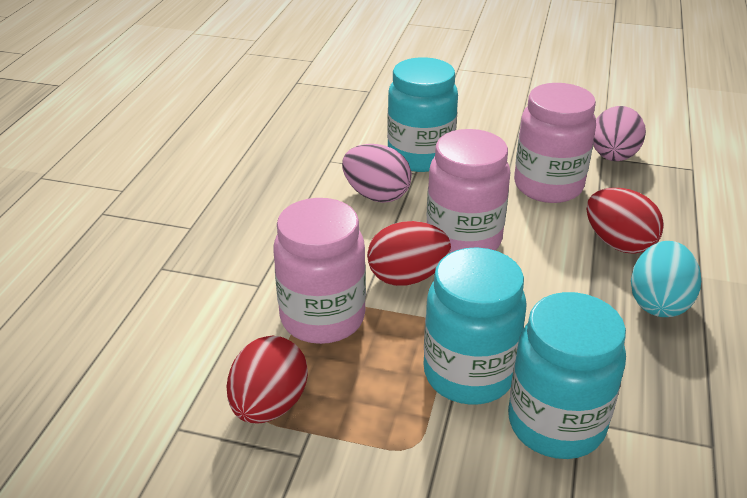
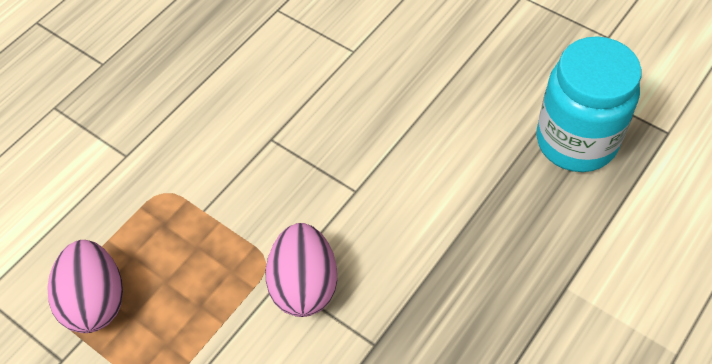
pink jar: [274,198,366,344] [426,129,510,253] [514,83,596,203] = 3 -> none = 0
red egg: [227,336,308,423] [367,221,451,286] [587,188,664,254] = 3 -> none = 0
turquoise egg: [631,241,701,317] = 1 -> none = 0
turquoise jar: [387,57,458,172] [424,247,527,405] [508,292,626,459] = 3 -> [537,36,642,172] = 1

